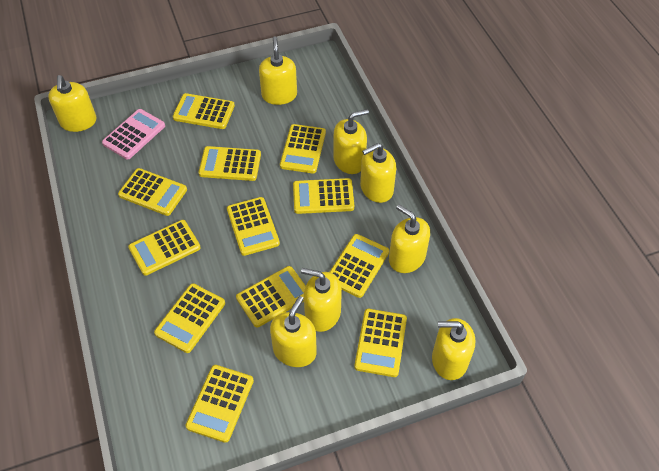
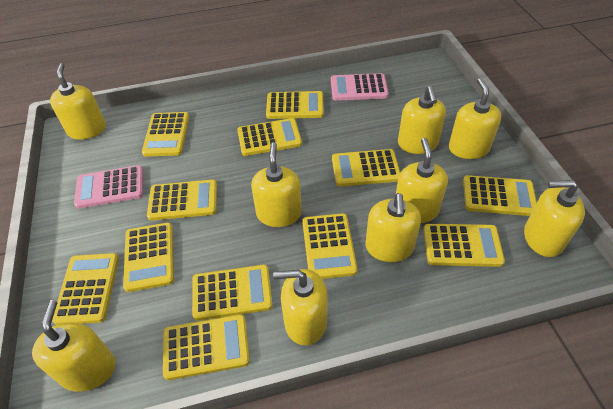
pink calculator: [102,109,165,159] = 1 -> [74,165,143,209] [331,73,389,101] = 2
yellow soap dispenser: [48,75,97,132] [259,36,297,105] [270,296,317,367] [301,268,342,332] [333,109,369,174] [360,143,396,203] [389,204,430,273] [432,318,475,380] = 8 -> [32,300,115,392] [50,63,106,140] [251,142,302,227] [273,269,328,346] [365,193,421,262] [396,138,448,223] [398,86,446,154] [449,78,501,159] [524,180,585,257] = 9

